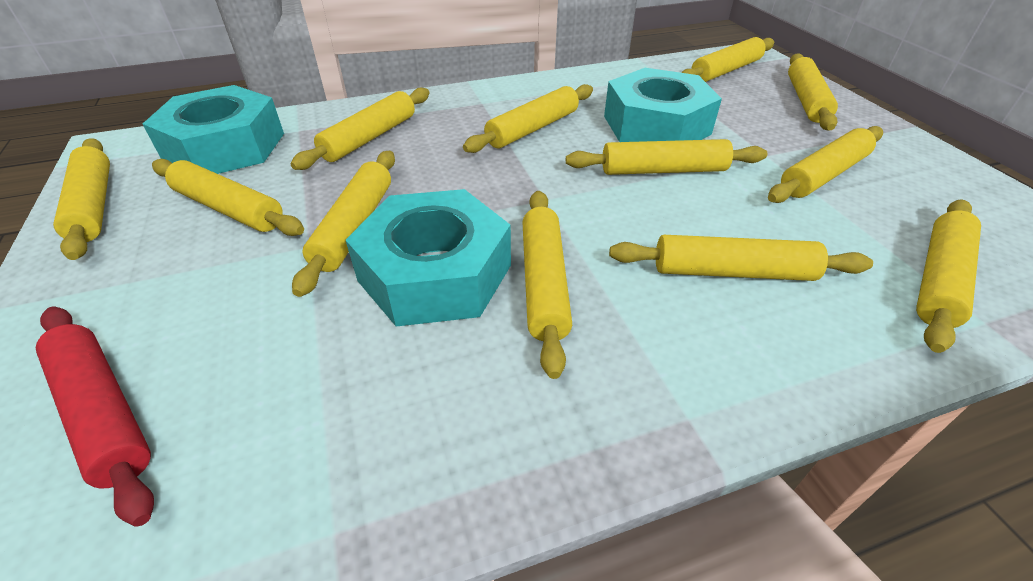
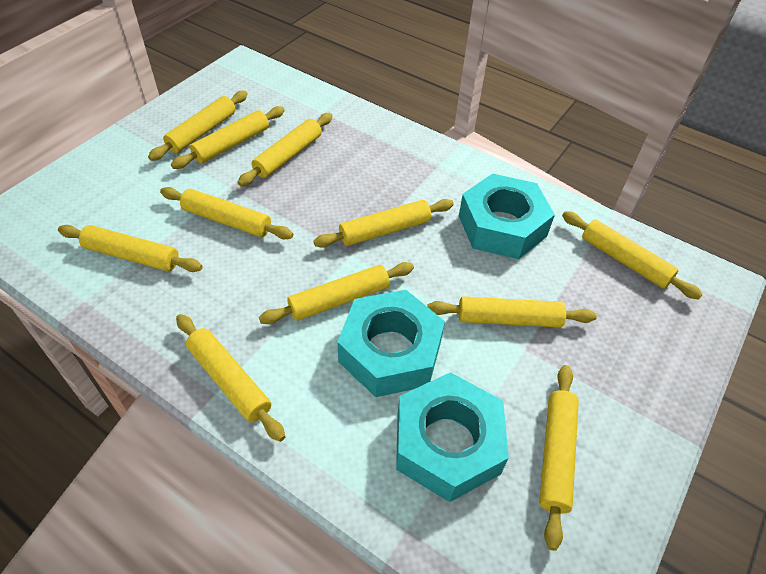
red rolling pin: [36,307,154,527] = 1 -> none = 0
yellow rolling pin: [53,138,110,260] [152,159,304,236] [290,88,429,170] [292,151,395,297] [463,84,593,153] [522,191,572,379] [566,139,767,175] [609,235,873,281] [681,37,774,82] [768,126,883,203] [788,53,838,130] [916,199,981,353] = 12 -> [58,225,203,272] [148,91,248,161] [160,187,293,239] [171,106,285,169] [176,314,285,442] [237,113,333,186] [259,262,414,324] [313,199,454,248] [427,296,597,328] [539,365,579,551] [562,211,703,299] = 11

